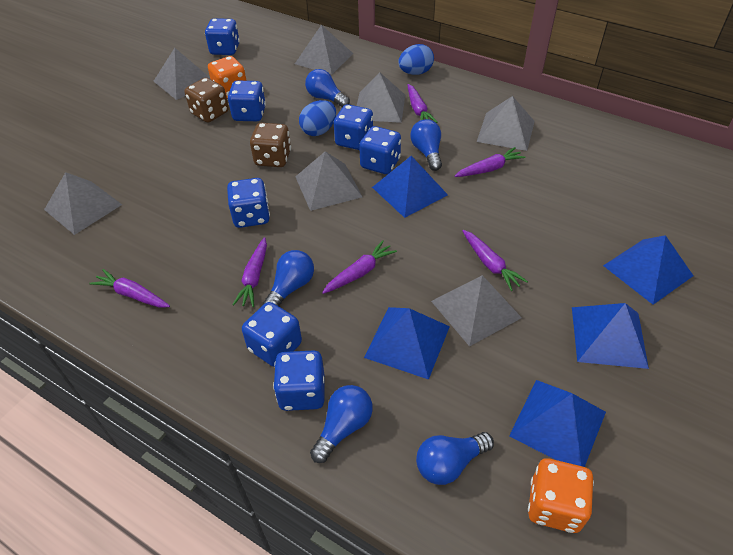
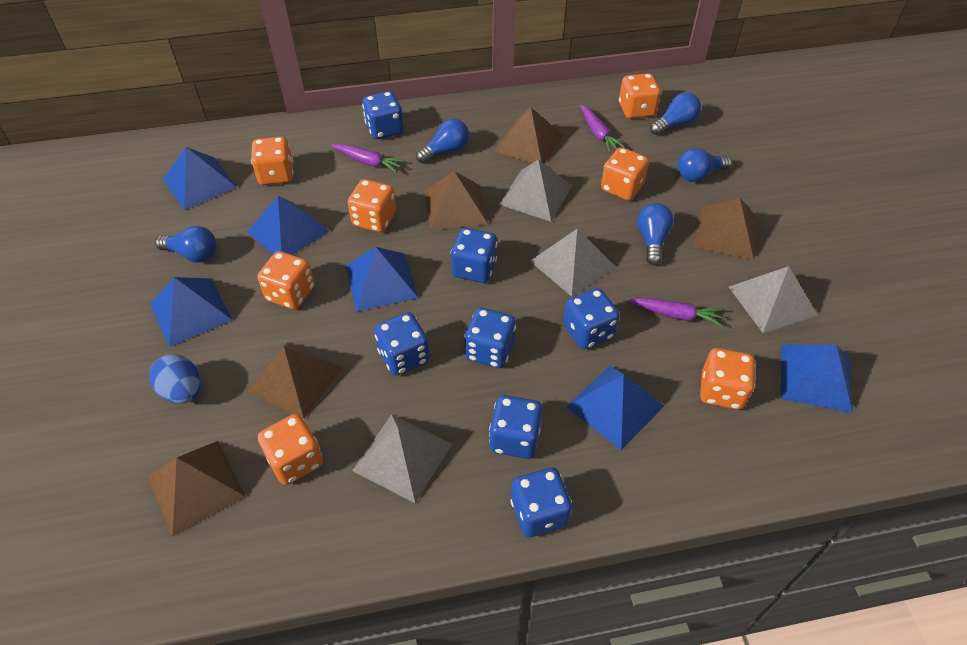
blue egg: [299,100,336,136] [398,44,434,75] = 2 -> [149,354,201,404] = 1
blue pyramid: [364,307,450,380] [372,156,448,218] [509,380,606,467] [572,303,649,369] [603,235,693,305] = 5 -> [150,277,232,347] [163,147,237,210] [247,196,329,255] [345,247,418,312] [566,366,664,450] [781,344,853,413] = 6
brown dice: [185,78,229,122] [250,123,291,167] = 2 -> none = 0
brown pyramid: none = 0 -> [148,441,246,537] [247,343,343,419] [425,171,488,230] [494,107,563,164] [693,198,759,261] = 5
grey pyramid: [44,172,122,235] [153,48,210,100] [295,25,353,75] [295,151,362,211] [357,72,405,123] [431,275,522,347] [477,96,535,151] = 7 -> [352,414,452,503] [499,159,572,222] [530,229,615,297] [729,266,818,333] = 4
orange dice: [208,56,246,99] [528,458,594,533] = 2 -> [251,137,294,185] [257,251,315,309] [258,414,323,485] [348,179,396,232] [601,147,649,200] [619,73,661,119] [700,348,755,410] = 7
purple carrot: [89,269,170,308] [232,237,267,307] [322,240,397,294] [407,84,437,123] [455,147,526,177] [462,230,528,291] = 6 -> [331,144,405,173] [580,105,625,153] [627,298,723,326] = 3

